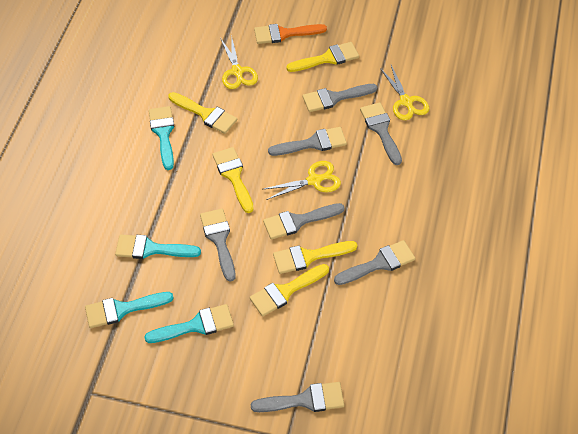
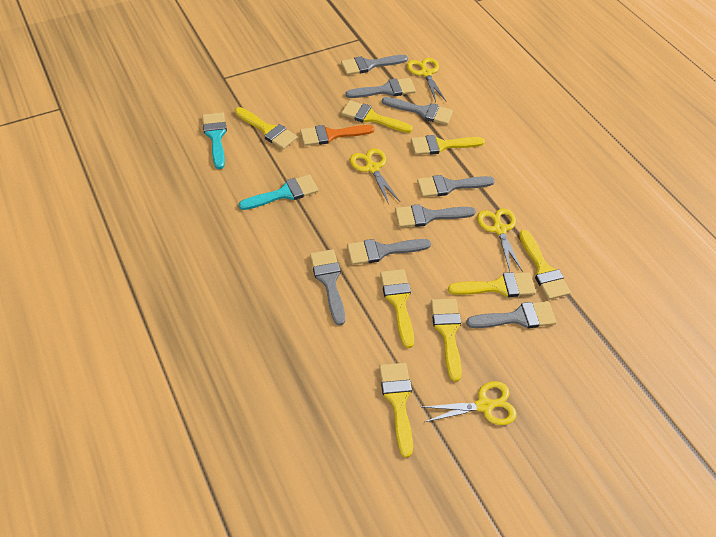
grey brush: [200,209,235,281] [251,382,344,412] [263,203,345,239] [268,127,347,156] [302,84,378,112] [334,240,416,285] [360,103,402,165] = 7 -> [310,249,345,325] [341,55,408,75] [345,78,416,98] [347,239,431,265] [382,97,453,125] [395,204,476,227] [417,175,495,197] [466,301,557,328] = 8
turquoise brush: [85,292,174,328] [115,235,201,259] [144,304,234,343] [149,106,174,170] = 4 -> [202,112,227,169] [239,174,318,210] = 2
yellow brush: [168,92,237,134] [212,147,254,213] [249,264,329,316] [273,241,357,274] [286,42,359,72] = 5 -> [235,107,297,149] [341,100,413,133] [379,363,413,457] [380,269,414,348] [411,135,485,155] [431,299,462,382] [448,272,536,297] [519,230,571,300] = 8
yellow scissors: [221,35,258,89] [264,161,341,200] [380,65,429,120] = 3 -> [350,148,400,205] [407,58,446,102] [423,381,517,425] [477,208,523,272] = 4

